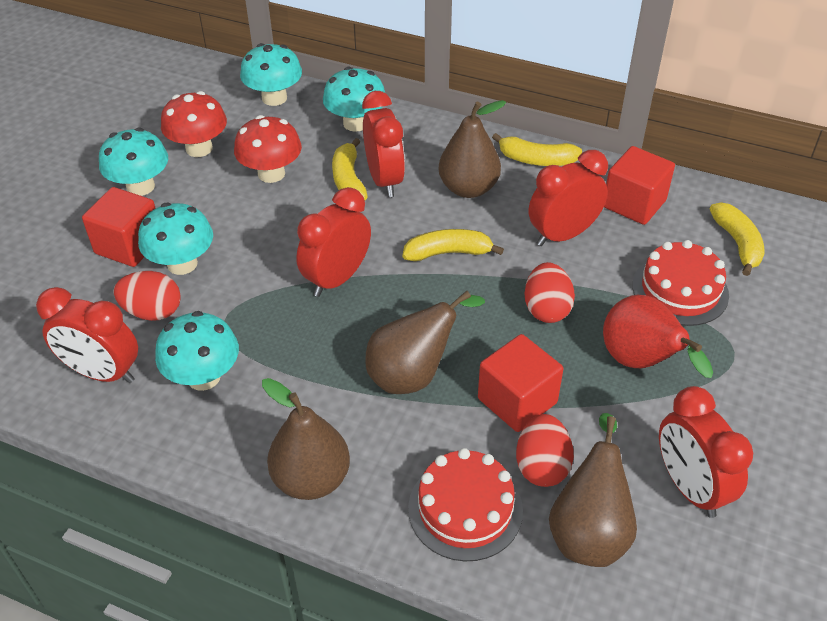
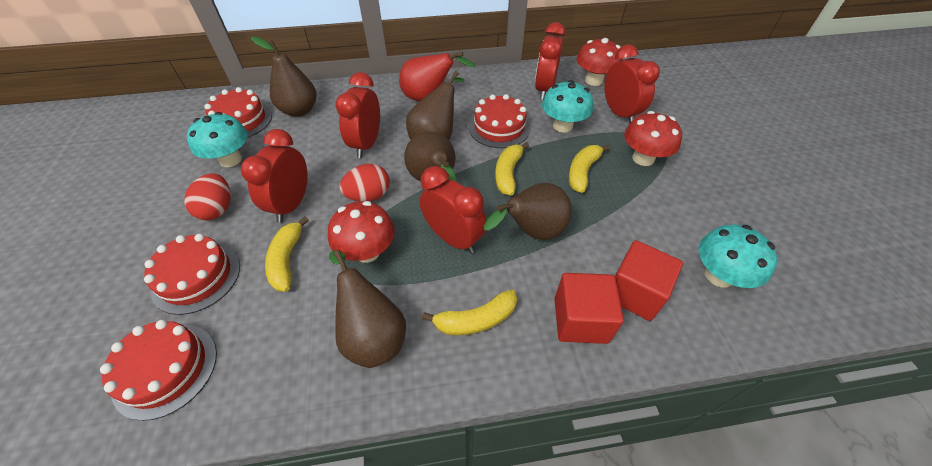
brown pear: [262,378,350,500] [365,291,485,394] [438,100,506,198] [549,413,637,567] = 4 -> [251,37,316,117] [329,250,406,368] [404,132,456,181] [406,71,465,140] [484,183,572,240] = 5
red cake: [408,448,523,561] [632,240,729,326] = 2 -> [100,320,217,421] [144,234,240,315] [204,87,272,138] [469,94,530,148] = 4
red cube: [82,187,156,267] [478,334,563,432] [604,146,675,225] = 3 -> [554,273,624,344] [615,240,683,321] = 2
red egg: [114,271,181,321] [516,414,574,487] [525,262,575,323] = 3 -> [184,173,231,220] [339,164,390,202] = 2
red mushroom: [161,91,227,157] [234,115,302,183] = 2 -> [328,201,395,263] [576,38,623,86] [624,111,682,166] = 3
turquoise mushroom: [99,128,168,196] [138,203,213,275] [155,311,239,391] [240,43,302,106] [323,67,385,132] = 5 -> [187,112,248,167] [542,80,593,133] [699,225,777,288] = 3

